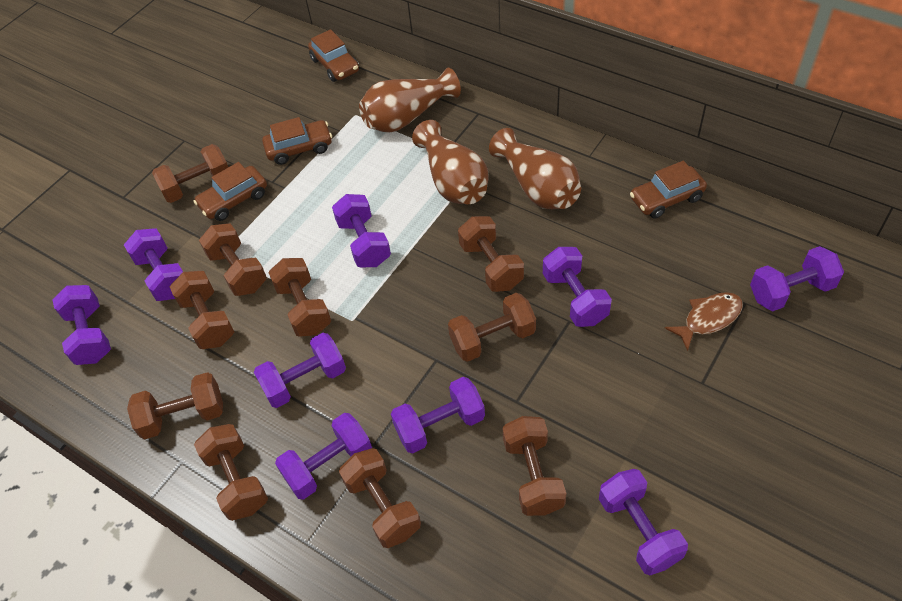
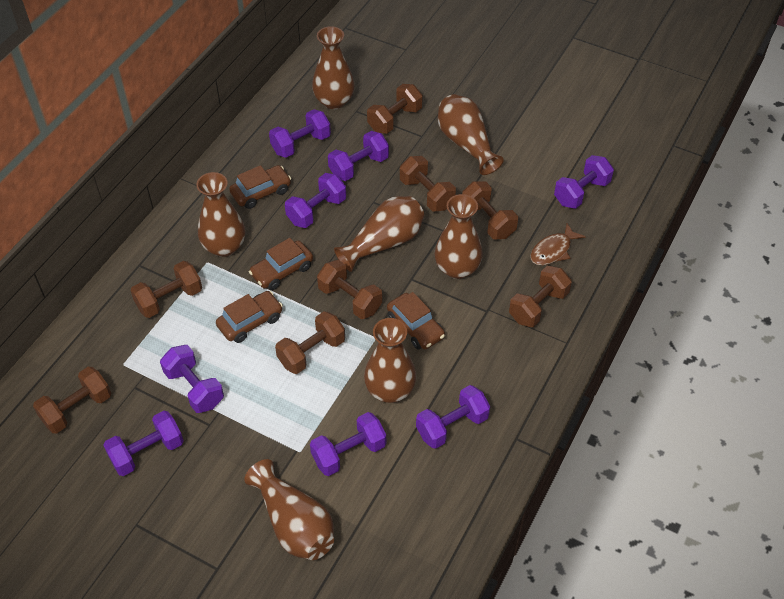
brown dumbbell: [127,372,223,439] [152,144,228,203] [170,271,234,349] [194,424,268,521] [199,223,267,296] [268,258,331,337] [339,448,421,548] [448,293,536,362] [458,216,524,292] [503,416,566,516] = 10 -> [33,367,111,434] [130,261,202,318] [275,311,345,374] [317,260,382,319] [367,84,423,134] [400,156,456,211] [462,181,518,239] [509,266,572,327] = 8
brown vase: [359,68,461,133] [412,120,488,204] [489,128,581,209] = 3 -> [196,172,245,257] [244,459,334,560] [312,26,355,109] [334,196,424,272] [364,318,416,403] [435,194,483,279] [438,94,504,175] = 7
purple dumbbell: [52,285,111,365] [124,228,183,301] [254,333,346,408] [275,413,372,500] [332,194,391,267] [391,377,485,454] [543,247,612,327] [599,469,688,575] [750,246,844,311] = 9 -> [103,411,183,476] [160,345,224,413] [269,109,331,158] [285,173,346,228] [310,412,386,476] [328,131,389,181] [416,385,490,449] [554,155,614,209] = 8

